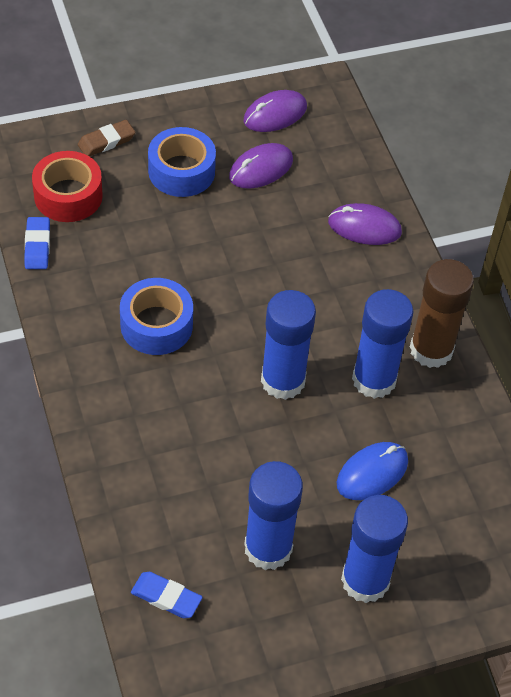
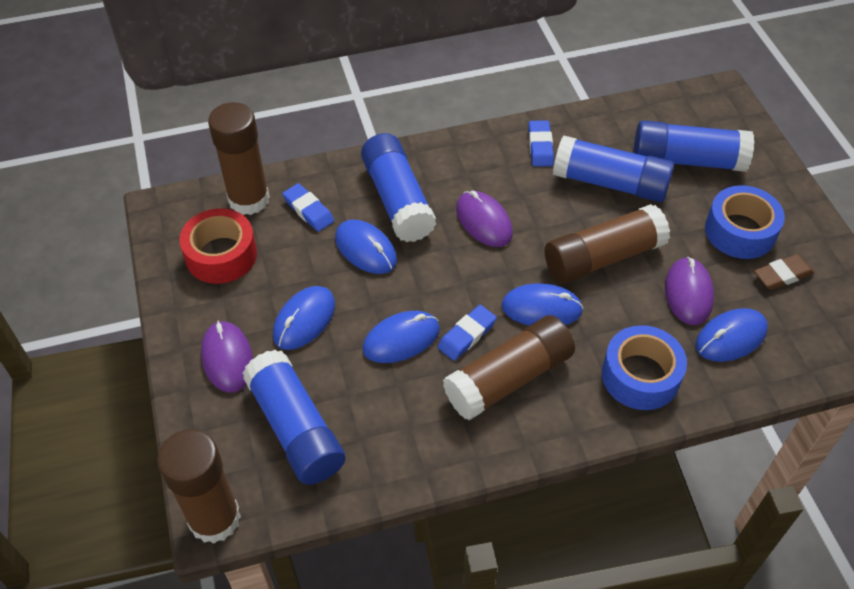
blue eraser: [24,217,50,269] [131,572,203,618] = 2 -> [282,183,334,232] [438,305,497,361] [528,120,554,167] = 3
blue mouse: [337,442,408,500] = 1 -> [273,286,335,350] [335,219,397,274] [362,311,440,363] [501,284,583,326] [696,308,768,362] = 5
brown glue stick: [410,259,474,368] = 1 -> [157,429,241,543] [208,102,270,215] [443,315,575,420] [545,204,670,284] = 4

